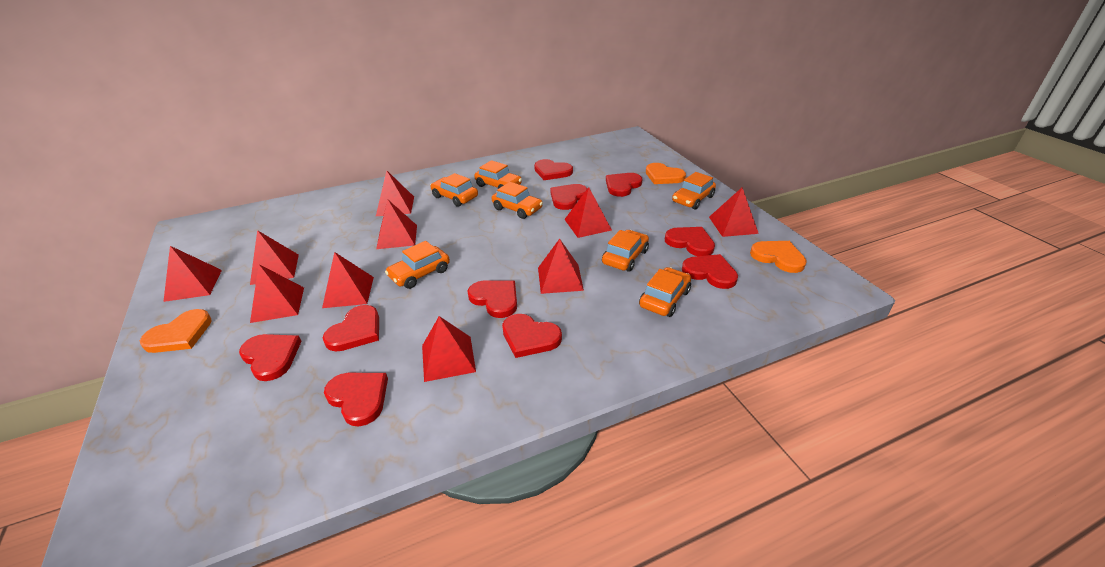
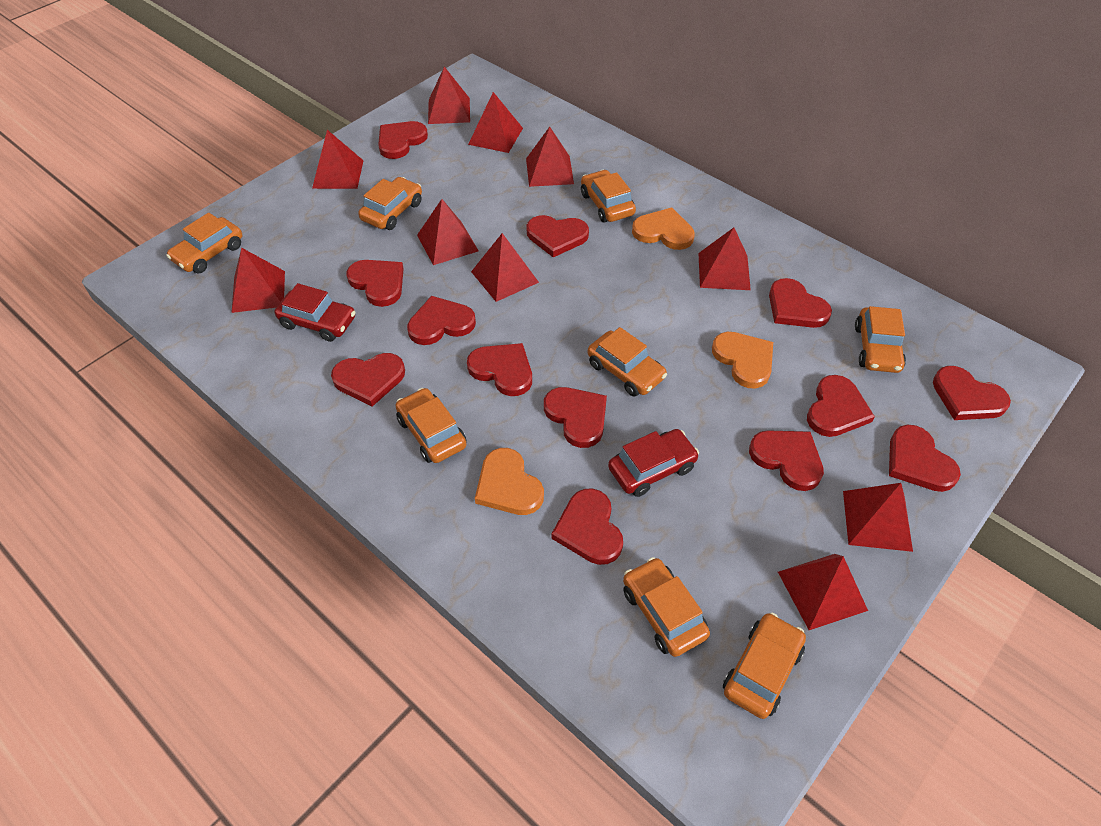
orange car: [385,241,450,289] [430,173,478,207] [474,160,522,189] [492,182,543,219] [602,230,649,272] [639,267,691,317] [672,172,716,210] = 7 -> [166,213,242,273] [358,177,422,230] [396,388,467,463] [581,170,636,223] [587,327,667,397] [623,557,710,657] [723,613,806,719] [855,306,906,373] = 8
red car: none = 0 -> [275,283,356,342] [608,429,699,497] = 2
red heart: [239,334,302,381] [323,305,379,351] [324,373,388,426] [468,281,517,318] [502,314,562,358] [534,159,573,180] [550,184,588,210] [606,173,642,197] [665,227,715,256] [682,254,738,289] = 10 -> [331,353,405,407] [347,260,404,307] [378,121,428,159] [407,296,476,345] [467,343,532,396] [526,215,589,257] [544,387,607,448] [551,488,623,565] [749,430,824,491] [769,278,832,328] [807,375,875,437] [889,425,961,492] [933,366,1011,420] = 13

